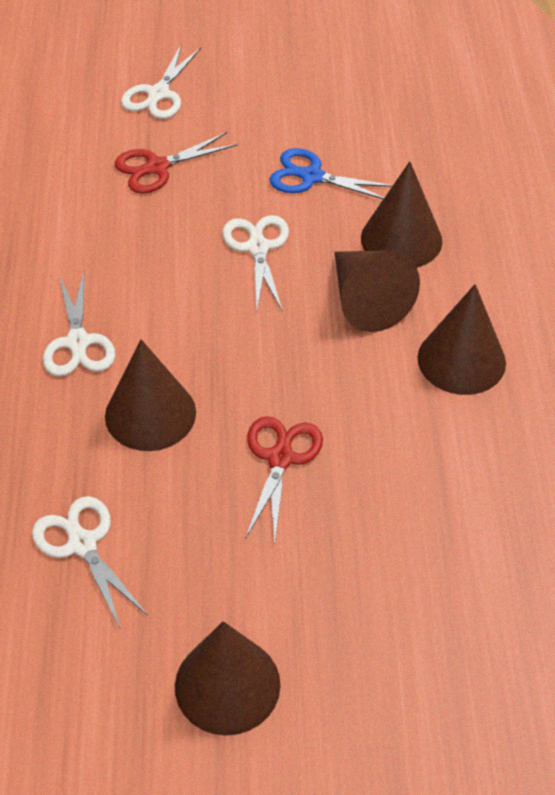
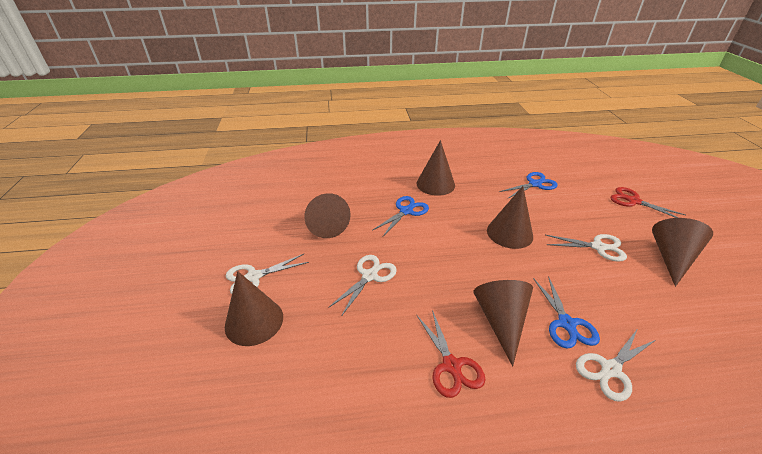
blue scissors: [270,148,393,199] = 1 -> [373,196,429,236] [499,172,558,198] [533,276,600,349] = 3
brown cone: [105,339,196,451] [175,621,280,736] [335,250,420,332] [361,161,442,268] [418,284,506,395] = 5 -> [225,271,283,346] [304,193,351,238] [416,140,455,196] [473,280,533,366] [487,186,533,249] [652,218,713,287] = 6

